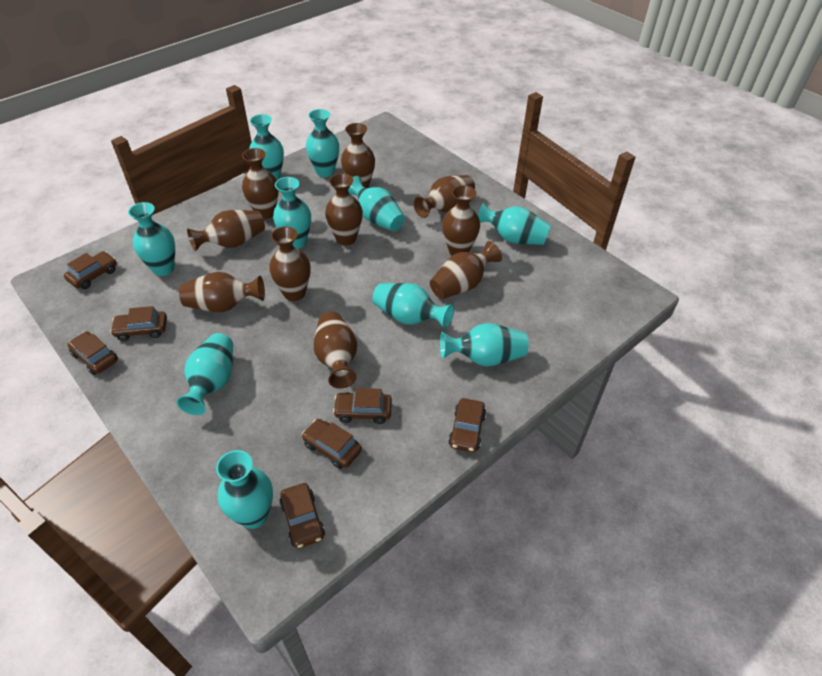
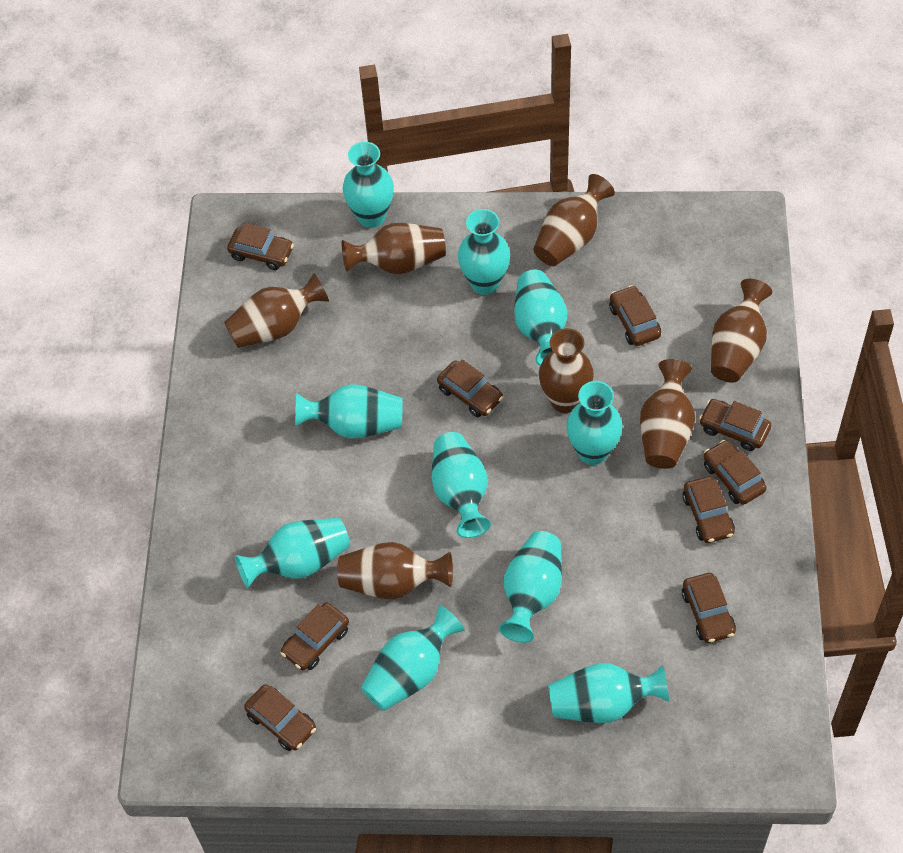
brown car: [64,251,117,289] [67,331,118,375] [110,306,167,341] [279,483,325,549] [302,419,362,469] [333,388,392,424] [448,398,486,452] = 7 -> [227,223,294,270] [244,684,316,751] [281,602,349,670] [437,359,503,417] [609,285,661,346] [682,476,735,543] [682,573,736,643] [699,399,771,451] [704,440,767,505] = 9
brown vase: [179,272,265,312] [187,210,265,251] [242,148,279,219] [269,226,310,301] [314,312,357,389] [325,173,363,245] [341,123,375,188] [413,175,475,218] [430,241,502,299] [442,185,480,255] = 10 -> [224,273,329,348] [337,542,453,599] [342,223,446,274] [533,174,615,266] [539,328,594,413] [640,359,695,469] [711,279,772,383] = 7

